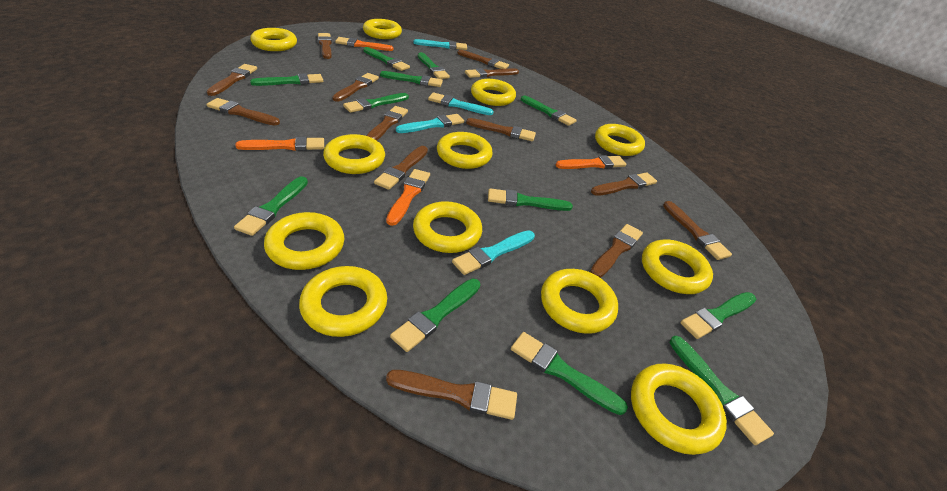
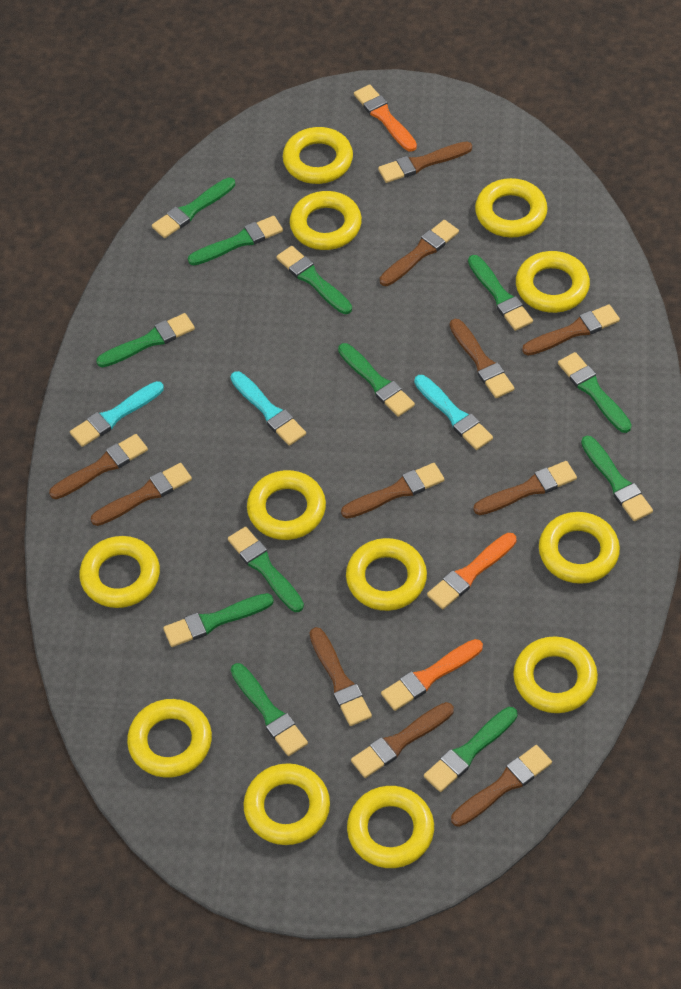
brown brush: [207,64,257,96] [207,98,280,126] [318,33,332,59] [332,73,379,102] [366,106,408,141] [374,146,428,190] [386,370,517,420] [458,50,509,69] [465,68,519,78] [466,118,536,141] [590,224,643,278] [591,172,657,196] [663,201,732,260] = 13 -> [49,434,148,499] [91,463,192,526] [310,627,372,726] [341,463,445,519] [351,702,454,778] [378,141,472,183] [380,220,459,286] [450,319,514,398] [451,745,552,827] [473,461,577,515] [522,304,620,356] = 11
orange brush: [235,137,324,151] [335,37,394,51] [386,169,430,226] [555,155,626,169] = 4 -> [354,85,417,152] [381,639,483,711] [427,533,517,609] = 3
turquoise brush: [396,114,464,133] [414,39,467,50] [428,92,493,115] [452,230,535,275] = 4 -> [70,381,164,447] [230,371,306,446] [414,375,493,450] = 3

